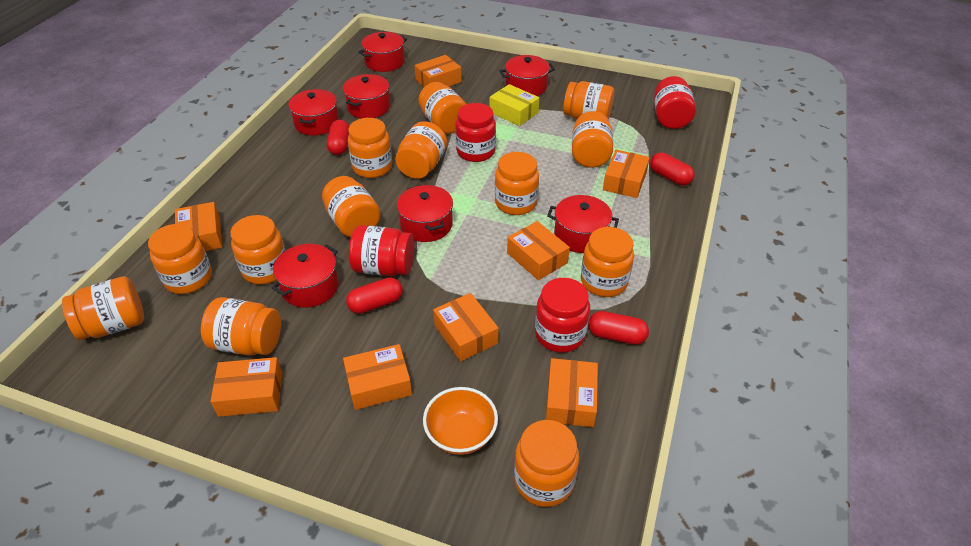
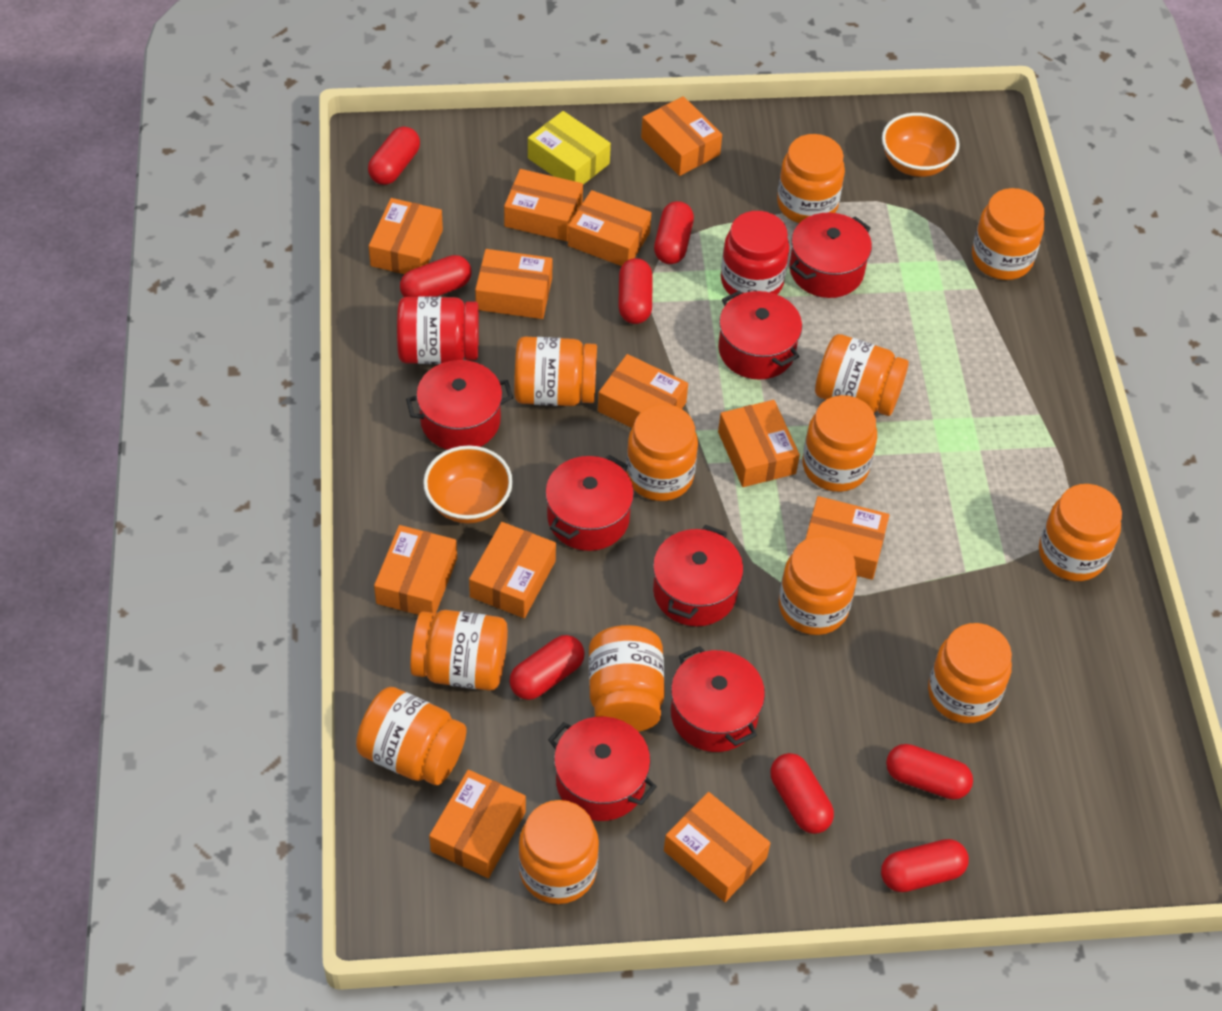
orange bowl: [423,387,498,455] = 1 -> [423,445,513,523] [882,113,960,177] = 2
orange box: [175,202,222,251] [210,357,282,417] [343,344,412,410] [415,55,462,87] [433,293,499,361] [507,221,570,280] [546,358,598,427] [603,150,650,198] = 8 -> [369,198,443,274] [374,525,457,615] [429,770,526,878] [469,522,556,618] [475,249,553,319] [504,169,583,241] [568,190,651,266] [598,354,688,428] [641,96,722,176] [664,792,770,902] [718,400,800,487] [805,496,889,580] = 12
red capsule: [327,120,349,155] [346,278,403,314] [588,311,649,345] [650,153,695,185] = 4 -> [368,127,420,185] [400,255,471,297] [509,635,584,700] [618,258,652,324] [654,201,694,264] [770,753,834,834] [881,839,969,892] [886,744,973,800] = 8
red jar: [349,225,414,276] [455,103,496,162] [535,278,590,353] [654,76,696,129] = 4 -> [397,296,479,364] [721,211,789,295] = 2

